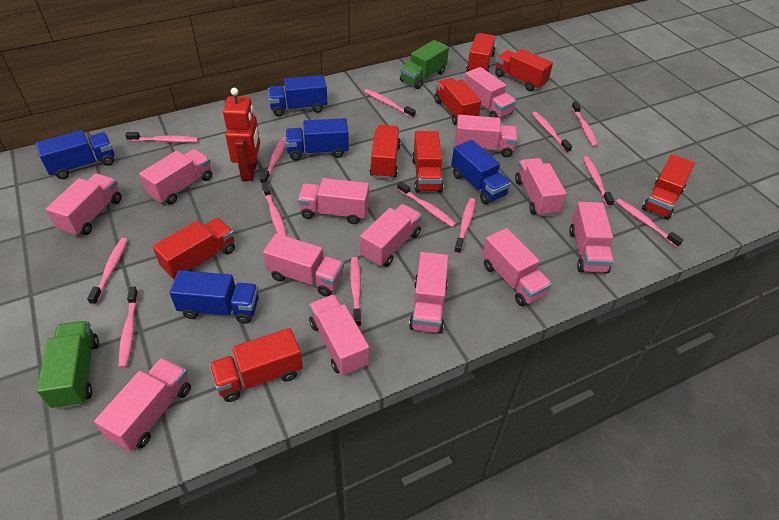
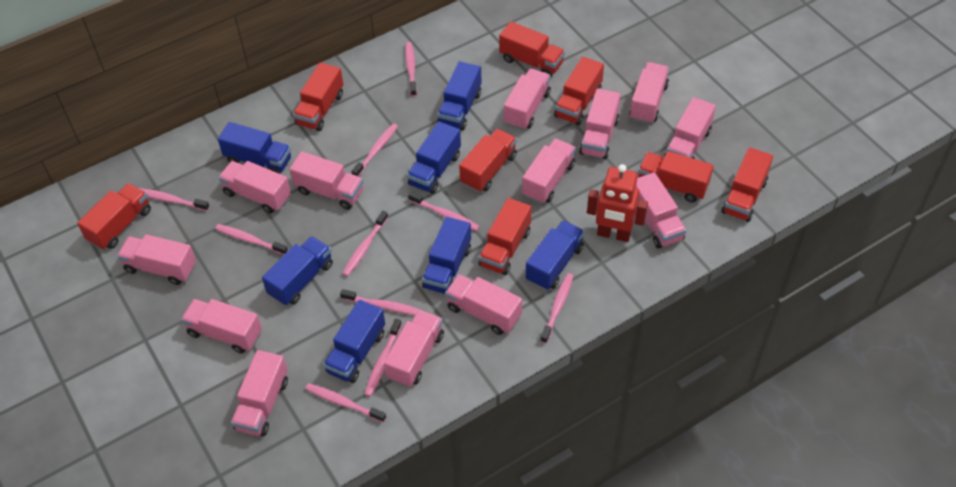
blue truck: [35,130,114,179] [170,270,259,324] [268,75,328,116] [285,118,349,161] [451,140,511,204] = 5 -> [218,122,291,174] [262,236,333,306] [323,300,385,383] [407,122,461,194] [422,217,471,294] [437,61,482,130] [526,220,584,290] = 7
green truck: [37,321,99,409] [400,40,449,89] = 2 -> none = 0
pink toothbrush: [87,238,128,305] [119,287,138,368] [125,132,198,143] [260,137,286,184] [262,182,287,236] [350,257,362,327] [364,89,416,118] [397,181,456,227] [454,198,475,254] [532,112,572,153] [571,101,598,147] [583,156,615,207] [616,199,683,248] = 13 -> [139,188,210,211] [215,224,288,255] [305,383,386,422] [340,289,423,315] [342,210,388,277] [351,124,398,176] [365,319,402,397] [405,42,417,97] [408,191,480,231] [540,273,573,344] = 10

